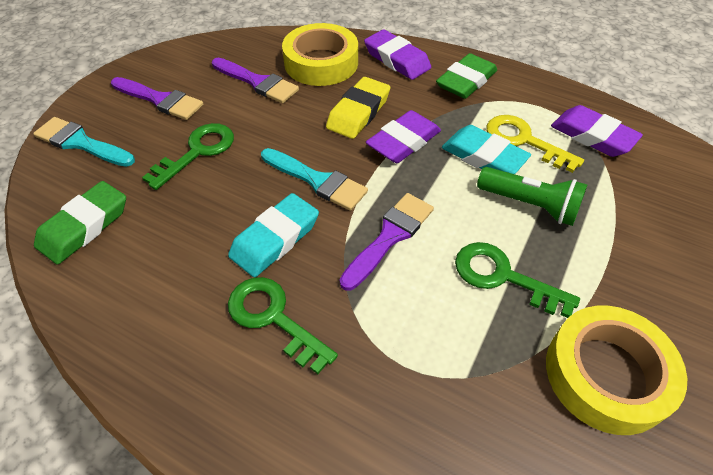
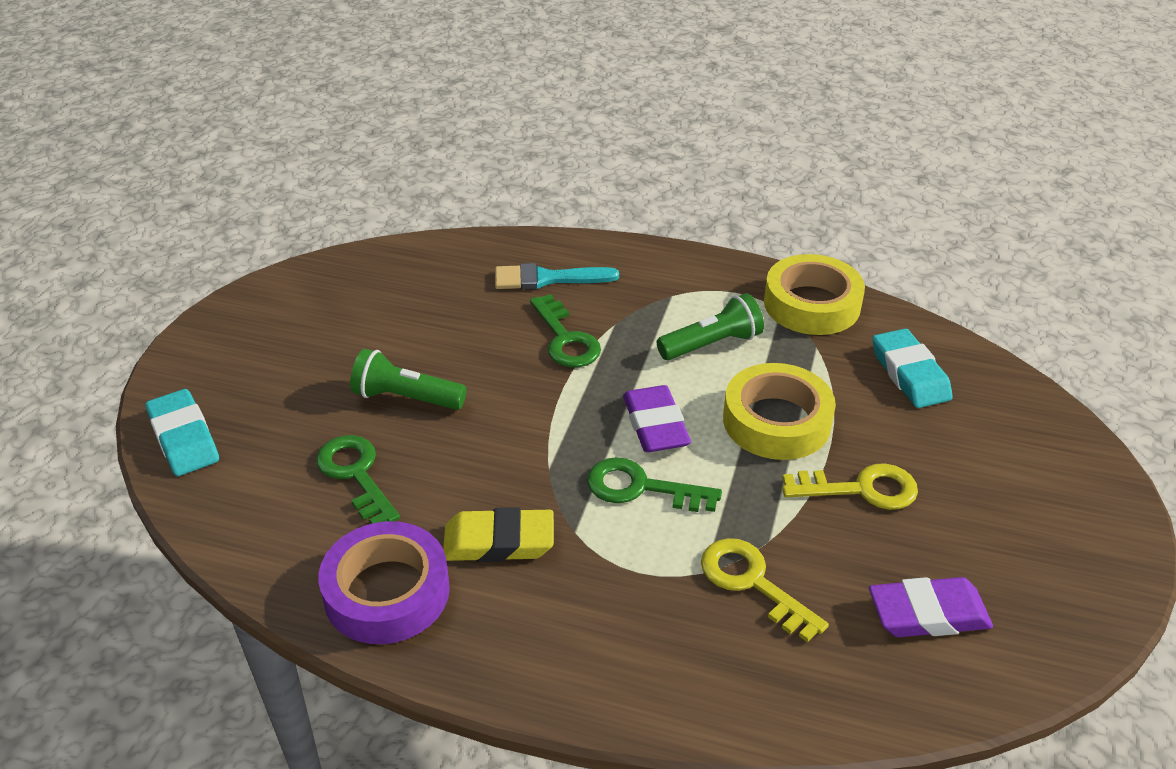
green eraser: [34,181,126,265] [436,53,497,99] = 2 -> none = 0
green flashlight: [477,167,588,226] = 1 -> [350,349,467,410] [657,293,764,360] = 2
purple brush: [111,77,203,120] [212,58,299,103] [340,193,434,291] = 3 -> none = 0
purple eraser: [364,29,431,80] [366,110,441,163] [551,105,643,157] = 3 -> [623,385,691,452] [869,577,993,637] = 2
purple tape: none = 0 -> [318,521,450,644] = 1
turquoise brush: [33,117,135,167] [261,148,368,211] = 2 -> [495,263,619,290] = 1
yellow key: [486,115,584,173] = 1 -> [701,538,829,643] [782,463,918,510] = 2

